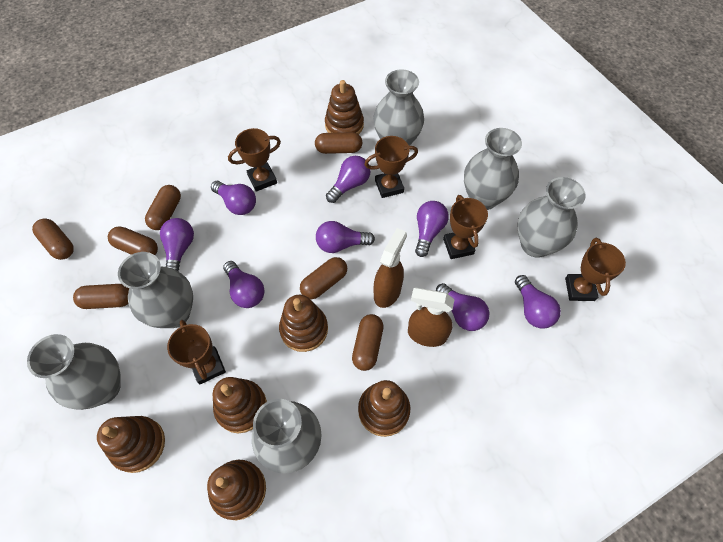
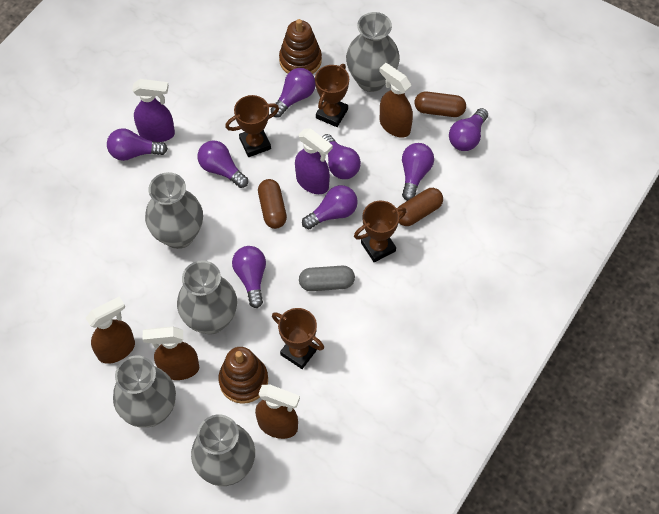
brown capsule: [32,218,74,260] [73,284,129,309] [108,226,158,255] [145,185,181,230] [300,257,347,299] [315,132,363,154] [352,314,384,371] = 7 -> [258,179,287,229] [398,188,443,226] [415,92,466,117] = 3
brown spray bottle: [374,228,407,308] [408,287,454,347] = 2 -> [86,296,135,364] [143,326,199,380] [255,385,300,439] [379,63,413,138] = 4
brown stacking toy: [97,416,165,473] [207,460,266,520] [213,377,267,433] [279,295,328,352] [325,80,364,134] [358,380,410,437] = 6 -> [218,347,268,404] [279,19,322,74] = 2
brown trophy: [167,320,226,385] [228,128,281,192] [364,136,418,198] [443,195,488,259] [565,238,626,301] = 5 -> [225,95,279,157] [272,308,324,369] [315,64,349,127] [354,201,407,262] = 4
grey capsule: none = 0 -> [299,266,355,291] = 1
grey vase: [27,334,121,410] [118,252,193,328] [252,399,322,473] [373,69,424,146] [464,128,522,210] [517,177,586,258] = 6 -> [113,356,176,428] [145,172,203,249] [177,261,237,335] [191,415,255,486] [346,12,400,92] = 5
purple spray bottle: none = 0 -> [132,79,175,142] [295,128,333,194] = 2

